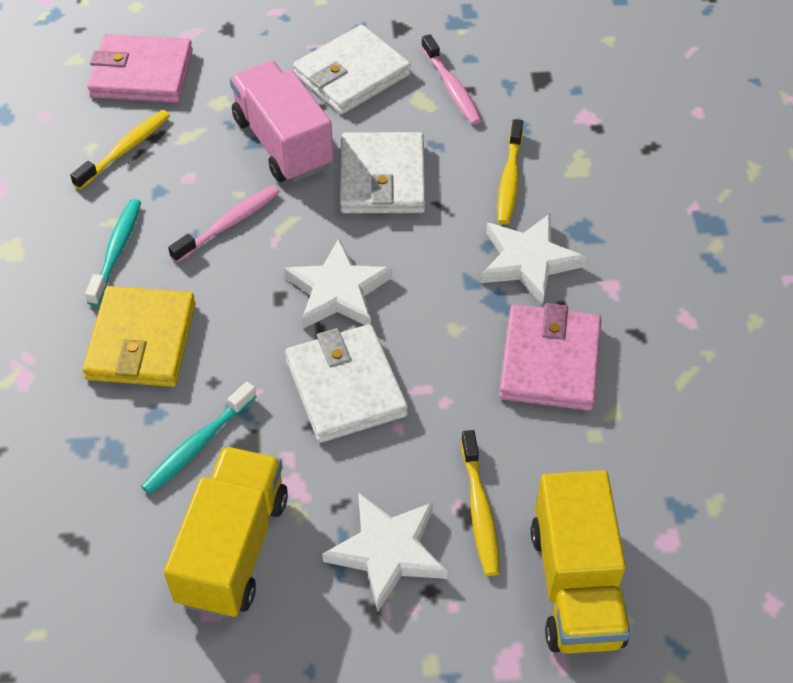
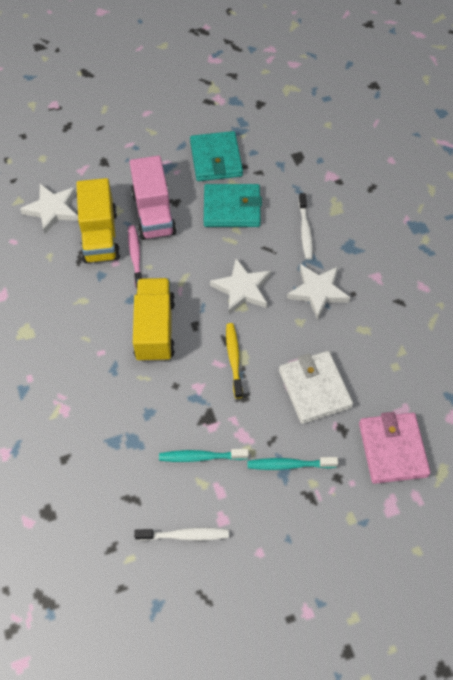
pink toothbrush: [168,185,280,263] [421,34,482,125] = 2 -> [128,225,142,290] = 1
pink wallet: [87,34,193,103] [499,303,602,411] = 2 -> [359,412,431,484] = 1
turquoise wallet: none = 0 -> [190,131,243,181] [204,184,262,227] = 2
white toothbrush: none = 0 -> [134,527,229,541] [299,193,313,260] = 2
white wallet: [285,324,408,443] [293,25,411,114] [340,132,426,213] = 3 -> [279,351,353,424] = 1
yellow toothbrush: [70,110,170,190] [461,430,500,576] [498,119,523,225] = 3 -> [226,323,243,399] = 1
yellow wallet: [82,286,196,387] = 1 -> none = 0

